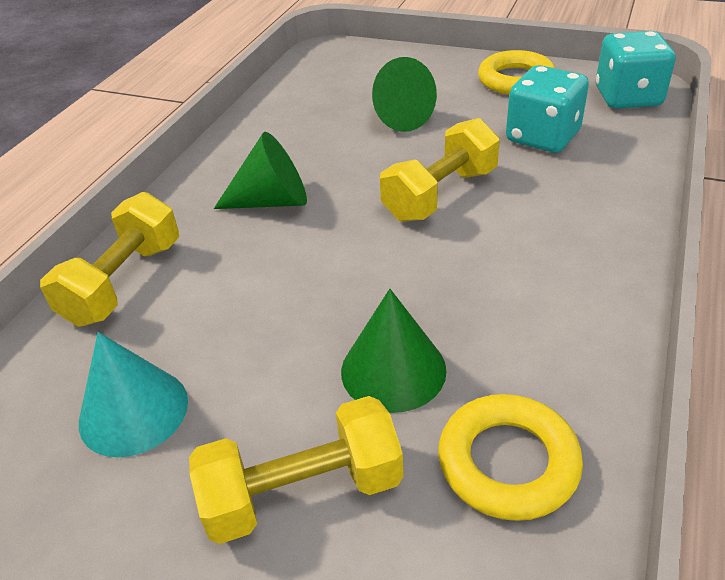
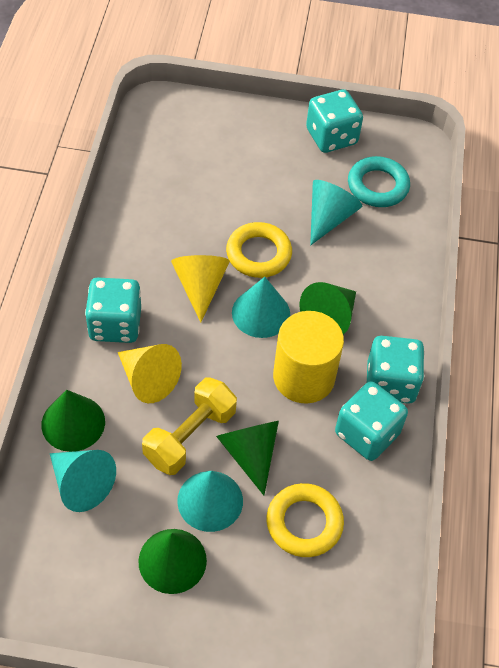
green cone: [214,132,307,209] [341,289,447,413] [372,57,437,132] = 3 -> [41,390,105,452] [139,529,207,594] [216,421,279,495] [300,282,356,335] = 4
turquoise cone: [79,332,188,457] = 1 -> [50,450,116,512] [177,471,243,532] [232,277,290,338] [310,180,362,245] = 4
turquoise dice: [506,65,589,153] [596,31,676,109] = 2 -> [85,278,141,343] [306,89,363,153] [335,381,408,461] [367,336,425,404] = 4
turquoise ring: none = 0 -> [348,156,410,207] = 1
yellow cone: none = 0 -> [118,344,182,403] [171,255,230,323] = 2
yellow cylinder: none = 0 -> [273,311,344,404] = 1
yellow dumbbell: [40,192,179,327] [189,396,404,544] [380,118,500,222] = 3 -> [142,377,237,475] = 1

